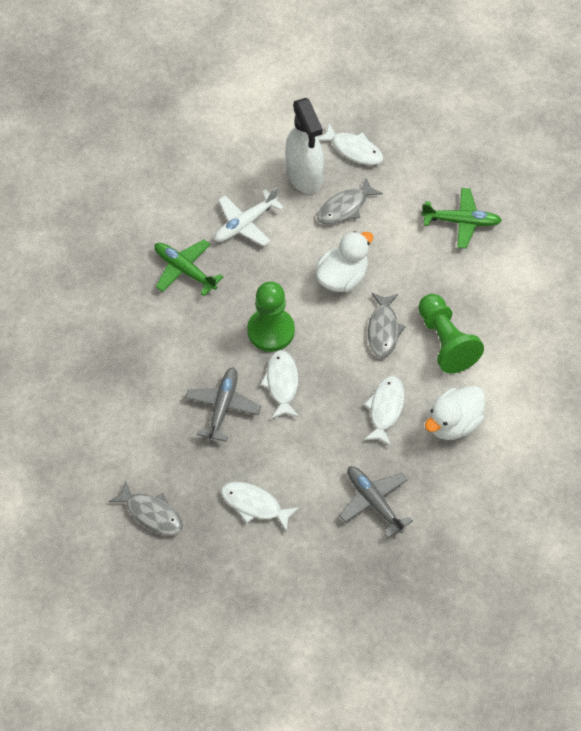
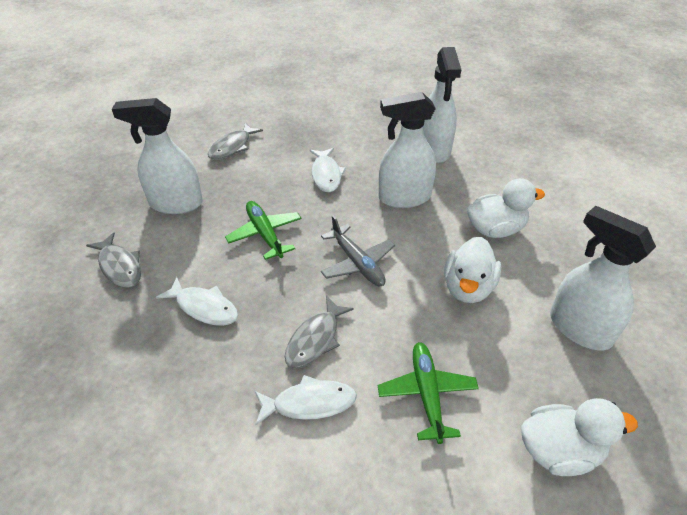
green pawn: [247,281,295,352] [418,294,484,374] = 2 -> none = 0
grey plane: [185,367,261,442] [339,466,413,538] = 2 -> [321,215,395,286] = 1
white duck: [316,231,373,292] [425,386,485,440] = 2 -> [444,237,501,303] [467,178,545,238] [521,398,638,476] = 3
white fish: [221,482,299,532] [260,350,299,419] [318,123,383,165] [364,376,404,446] = 4 -> [156,277,238,326] [255,375,357,425] [310,148,346,192] = 3
white plane: [215,188,284,246] = 1 -> none = 0
white spray bottle: [285,98,324,194] = 1 -> [112,98,203,214] [379,92,436,208] [423,47,461,163] [550,206,656,350] = 4

